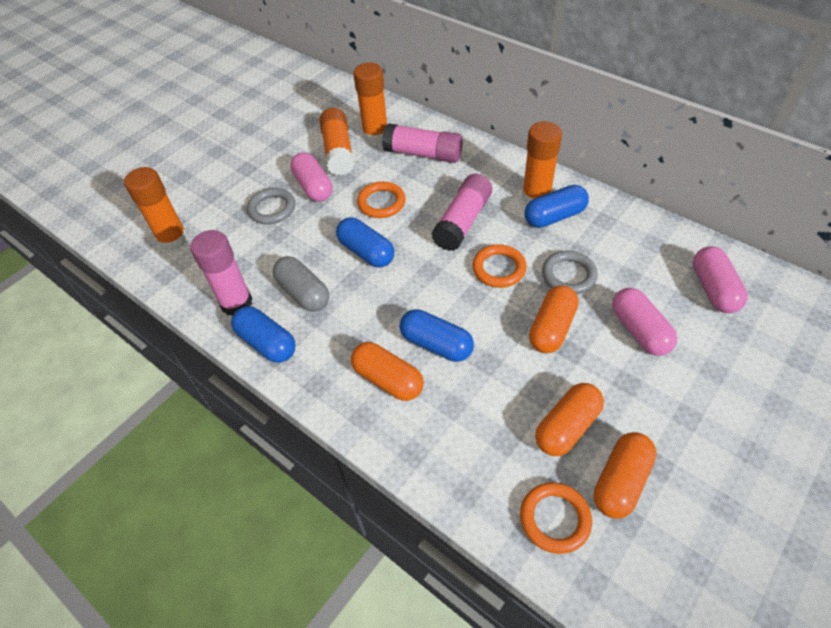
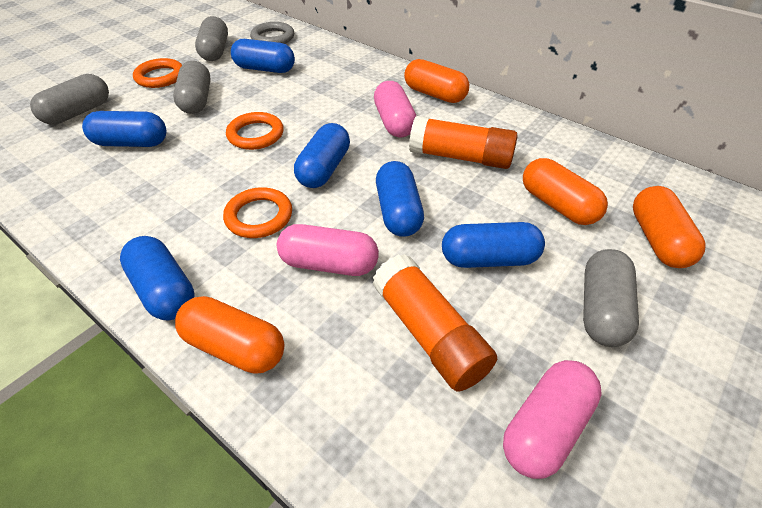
blue capsule: [231,306,296,363] [336,217,394,267] [400,309,474,362] [524,185,589,228] = 4 -> [82,111,166,147] [120,236,195,320] [231,39,295,73] [294,123,350,188] [376,161,424,237] [442,222,545,268] = 6
grey capsule: [273,256,329,312] = 1 -> [30,74,109,125] [173,61,211,114] [195,16,228,61] [583,249,639,347] = 4
grey ring: [247,188,295,224] [542,251,598,294] = 2 -> [250,22,294,44] = 1
orange glue stick: [124,167,188,251] [319,108,354,176] [353,62,387,144] [522,121,562,204] = 4 -> [372,254,497,392] [409,116,518,169] = 2
pink glue stick: [190,230,253,316] [382,123,463,163] [431,174,492,251] = 3 -> none = 0

